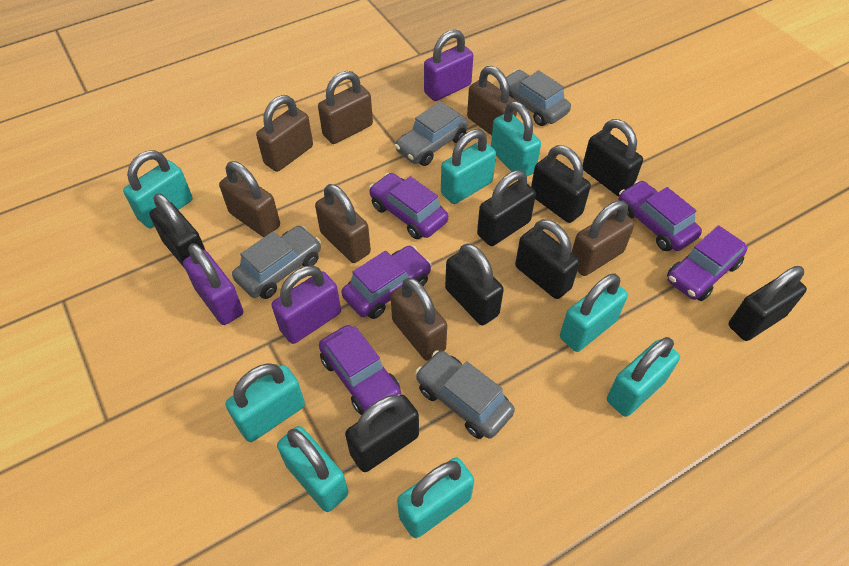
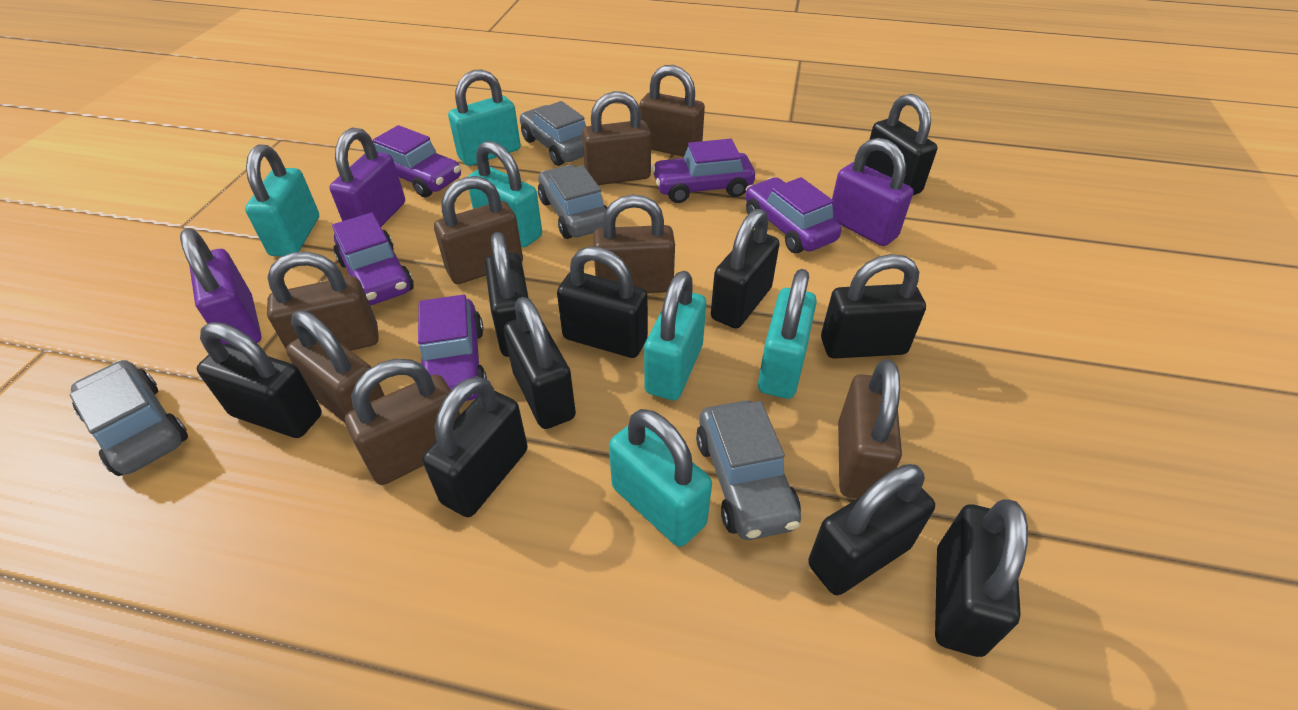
black padlock: [149,193,205,267] [345,395,419,472] [445,244,504,325] [477,170,536,246] [515,219,580,299] [531,145,591,223] [583,119,643,196] [729,266,807,341] = 8 -> [197,322,322,438] [422,376,528,517] [485,232,529,357] [504,297,576,429] [557,247,648,358] [711,209,780,329] [808,464,935,595] [821,254,926,359] [865,94,937,195] [935,499,1028,657] = 10
brown padlock: [219,161,280,237] [256,95,313,172] [315,184,371,263] [318,71,373,144] [390,277,447,361] [467,66,517,136] [572,201,635,276] = 7 -> [267,252,379,351] [286,310,385,423] [345,359,460,485] [434,176,523,284] [582,91,651,185] [593,194,675,293] [639,65,705,157] [838,359,902,499] = 8
turquoise padlock: [123,150,193,228] [225,363,305,442] [277,426,349,512] [397,457,474,538] [441,129,496,204] [491,101,541,176] [560,273,628,352] [607,337,680,417] = 8 -> [245,144,319,256] [448,69,521,166] [468,141,542,247] [609,409,712,547] [644,271,706,400] [758,269,817,399] = 6

